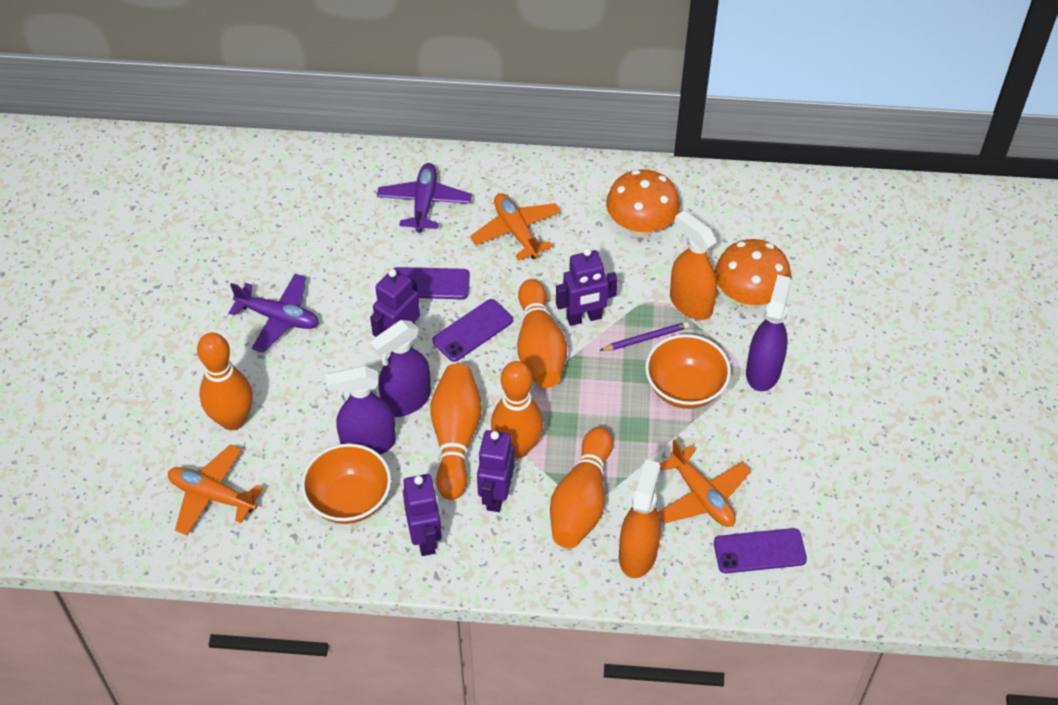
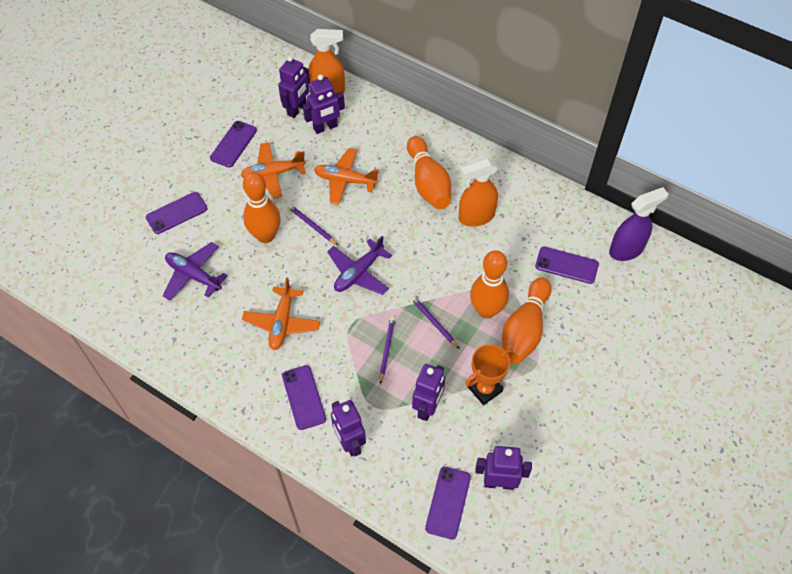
orange bowl: [301,443,391,524] [645,334,731,409] = 2 -> none = 0
orange bowling pin: [197,332,253,430] [430,364,482,500] [491,361,544,458] [517,279,567,388] [550,427,613,548] = 5 -> [243,172,280,243] [407,136,451,209] [470,250,509,319] [502,277,552,364] = 4
orange mushroom: [606,169,680,237] [715,239,791,308] = 2 -> none = 0
orange trophy: none = 0 -> [465,344,513,405] = 1
purple pencil: [599,322,689,351] = 1 -> [288,205,338,245] [379,317,395,384] [411,296,460,349] = 3
purple phone: [393,267,470,299] [432,299,513,362] [714,528,807,573] = 3 -> [146,192,208,234] [210,121,257,167] [282,365,326,430] [425,467,471,540] [535,246,599,284] = 5
purple robot: [370,269,420,337] [403,474,442,556] [477,430,515,512] [556,248,618,326] = 4 -> [278,56,310,118] [303,74,345,134] [331,400,366,457] [412,364,445,421] [475,446,532,490] = 5
purple spray bottle: [325,366,396,454] [370,320,431,417] [746,275,791,391] = 3 -> [609,187,668,261] = 1

